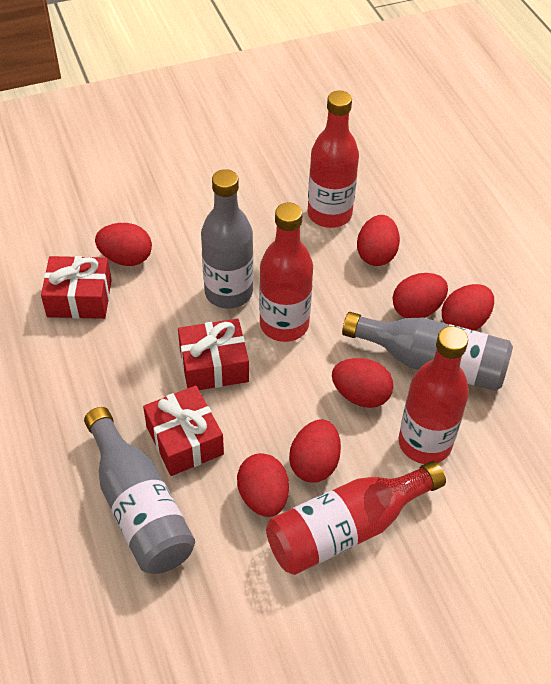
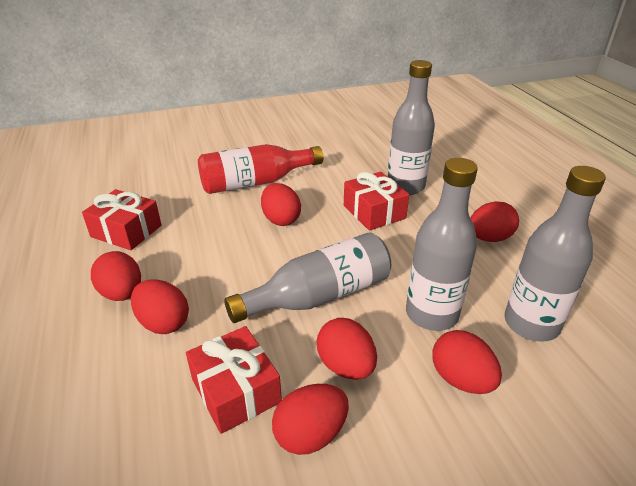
grey bottle: [84,407,195,574] [201,169,253,309] [342,312,513,391] = 3 -> [224,232,391,323] [388,60,435,195] [406,158,478,331] [504,166,606,342] = 4
red bottle: [259,203,313,342] [266,461,446,575] [308,91,359,228] [399,326,469,464] = 4 -> [198,144,323,194] = 1

